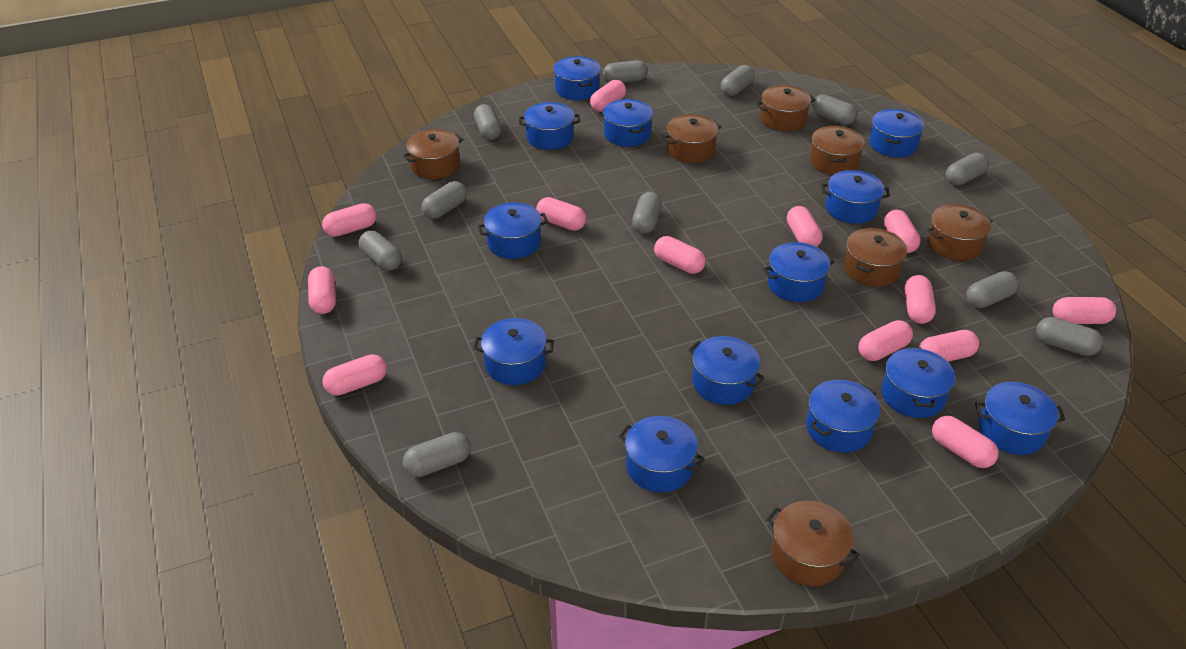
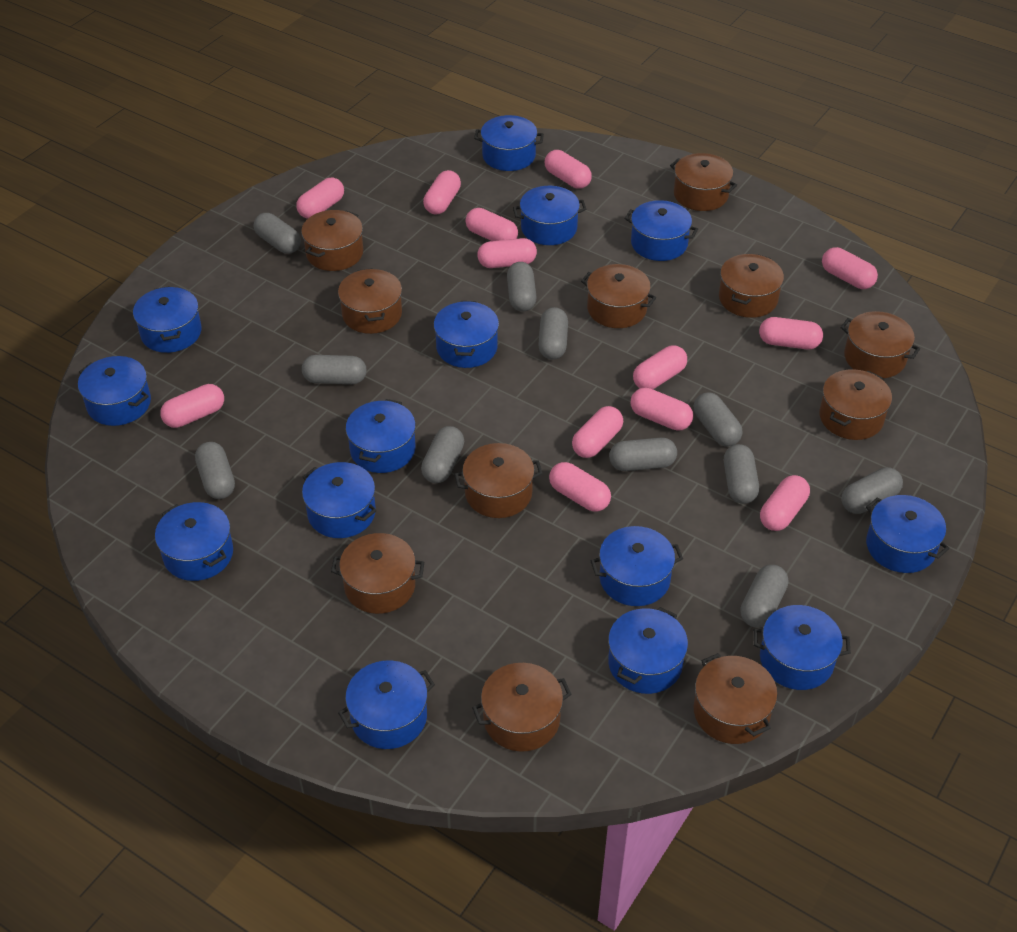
blue pot: [474,318,554,385] [478,202,548,259] [519,102,580,150] [553,56,601,100] [603,99,653,147] [619,416,705,492] [688,336,765,405] [763,242,835,302] [806,380,880,453] [821,170,890,224] [869,109,924,157] [881,347,955,418] [975,382,1065,455] = 13 -> [78,356,151,426] [133,286,202,353] [155,502,233,581] [302,462,377,538] [338,660,435,749] [346,399,416,473] [434,301,499,368] [474,115,544,171] [513,186,586,245] [591,526,683,606] [608,607,688,694] [625,200,698,261] [753,605,851,690] [866,495,950,573] = 14
brown pot: [403,129,463,179] [663,114,721,163] [756,85,815,131] [766,501,860,586] [810,126,865,175] [843,228,907,287] [927,204,993,261] = 7 -> [301,210,363,271] [331,533,424,614] [338,268,402,334] [454,443,543,518] [472,663,571,752] [581,264,656,328] [670,153,737,211] [694,653,777,744] [719,254,784,318] [820,369,892,440] [840,311,920,378] = 11

